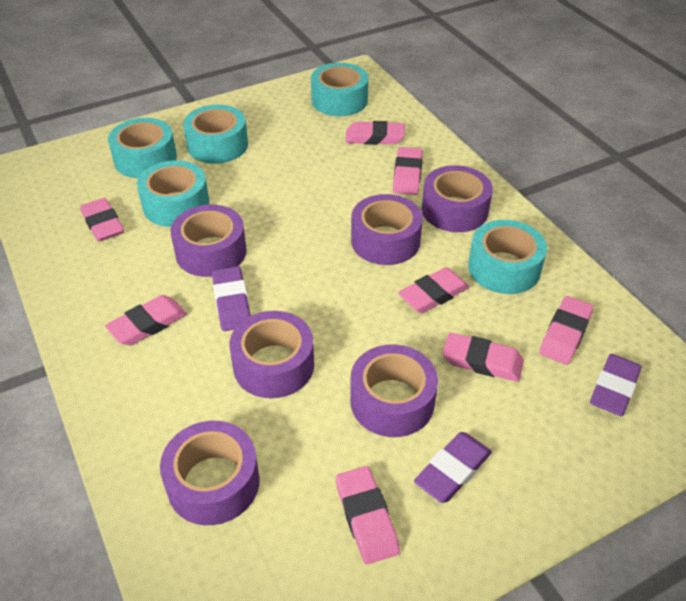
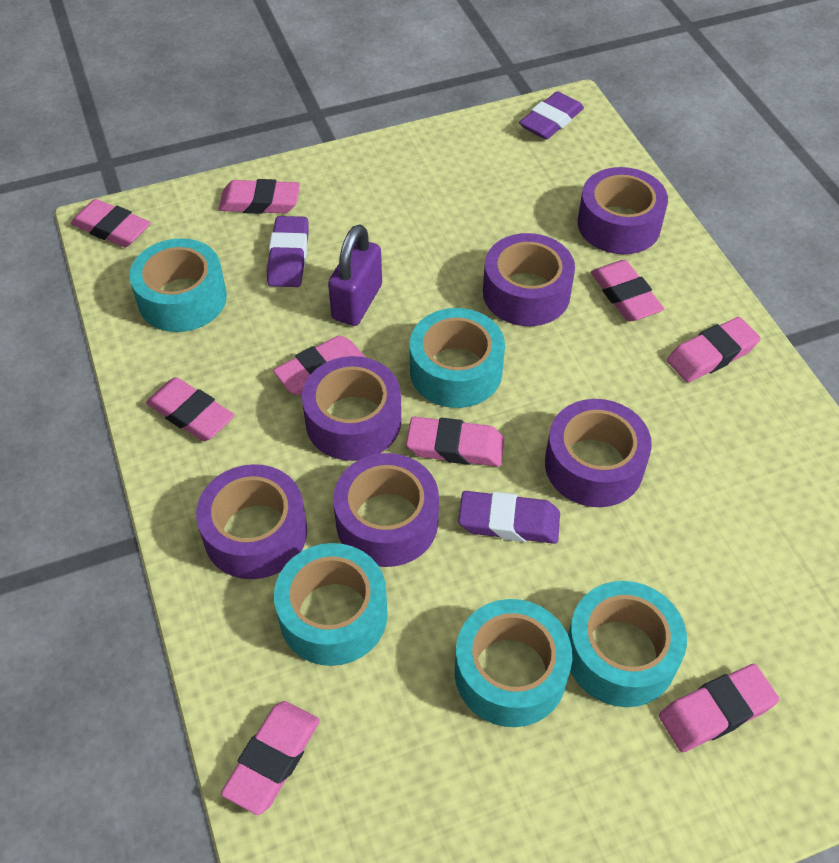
pink eraser: [80,198,124,241] [105,295,187,346] [336,466,400,564] [345,121,405,145] [393,147,423,195] [398,267,470,313] [442,332,524,382] [539,296,594,365] = 8 -> [71,199,151,248] [146,377,235,441] [219,179,300,214] [221,701,320,815] [273,336,366,396] [406,417,504,467] [591,260,664,321] [659,664,779,752] [667,317,761,383] = 9
purple padlock: none = 0 -> [328,224,382,326] = 1

